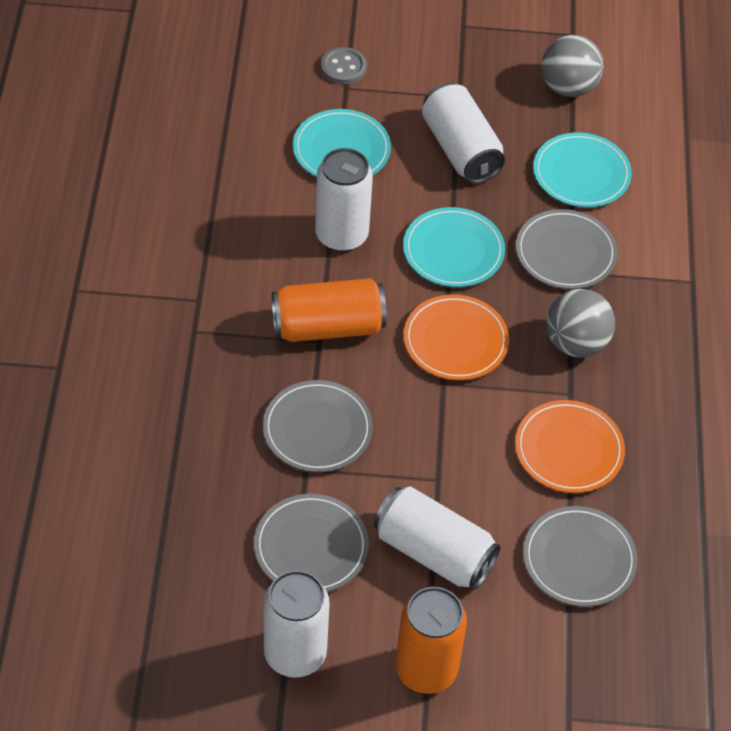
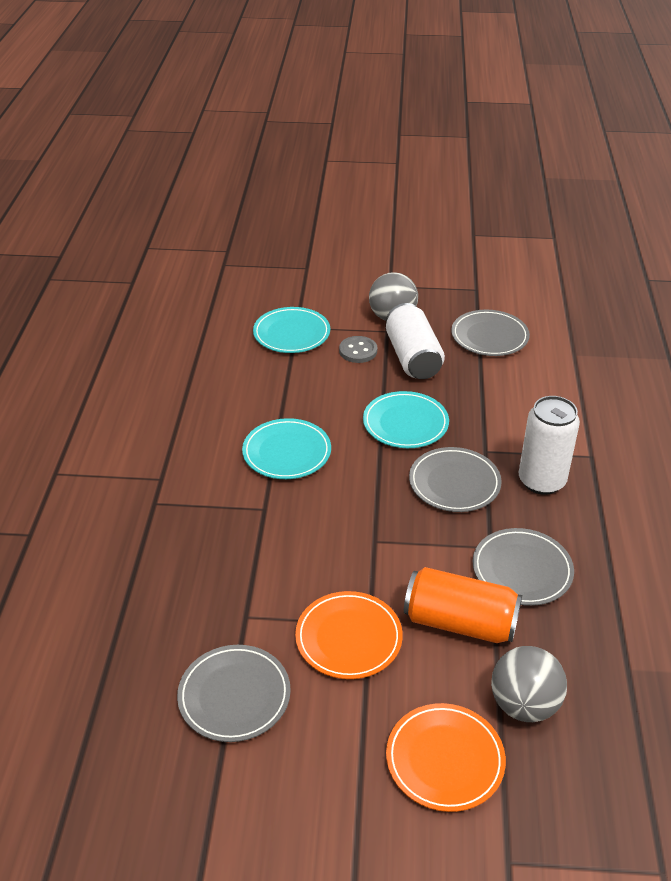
orange can: [272,278,387,342] [395,587,467,694] = 2 -> [404,567,522,643] = 1
white can: [263,570,330,678] [315,148,373,252] [374,486,501,590] [422,83,505,183] = 4 -> [386,303,445,379] [518,396,580,495] = 2

